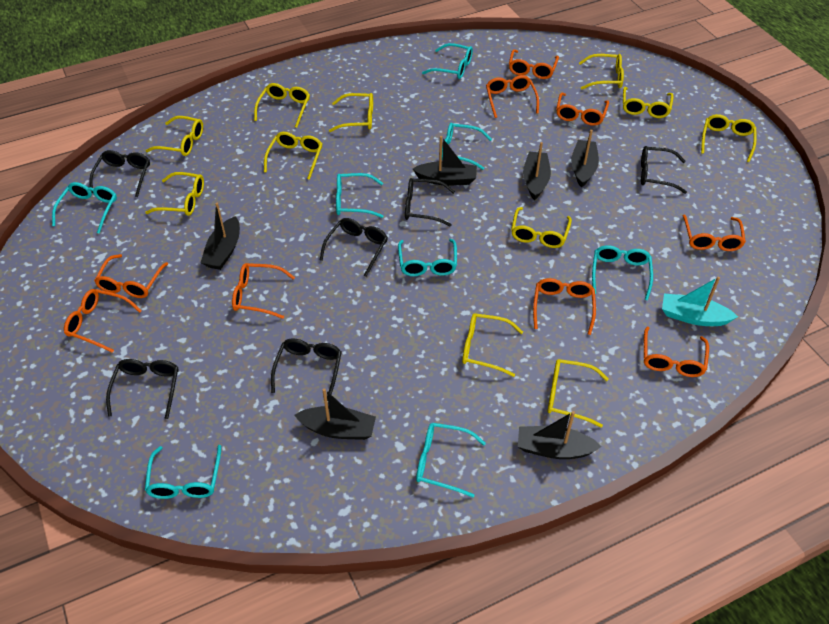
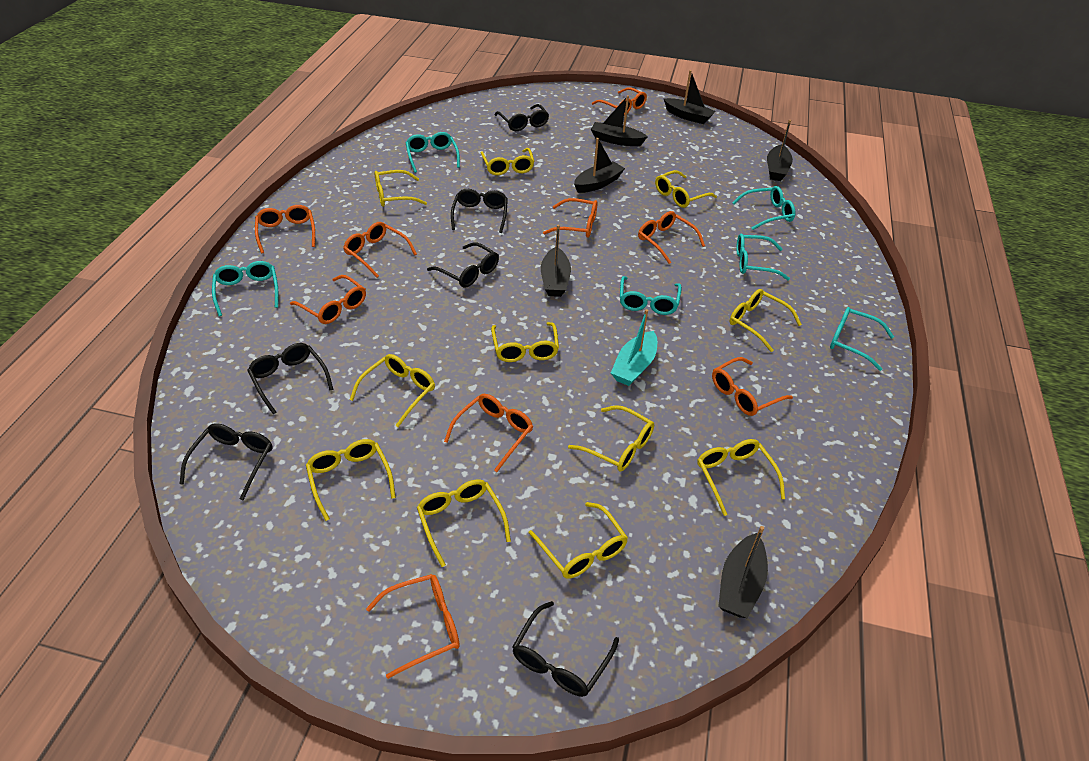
turquoise glasses: [52,182,117,234] [145,445,221,499] [336,173,383,218] [398,239,457,276] [416,423,486,497] [422,43,473,79] [442,123,492,170] [592,245,653,300] = 8 -> [212,261,278,316] [406,132,460,173] [620,276,682,315] [732,186,795,230] [736,233,790,280] [830,307,894,371] = 6

